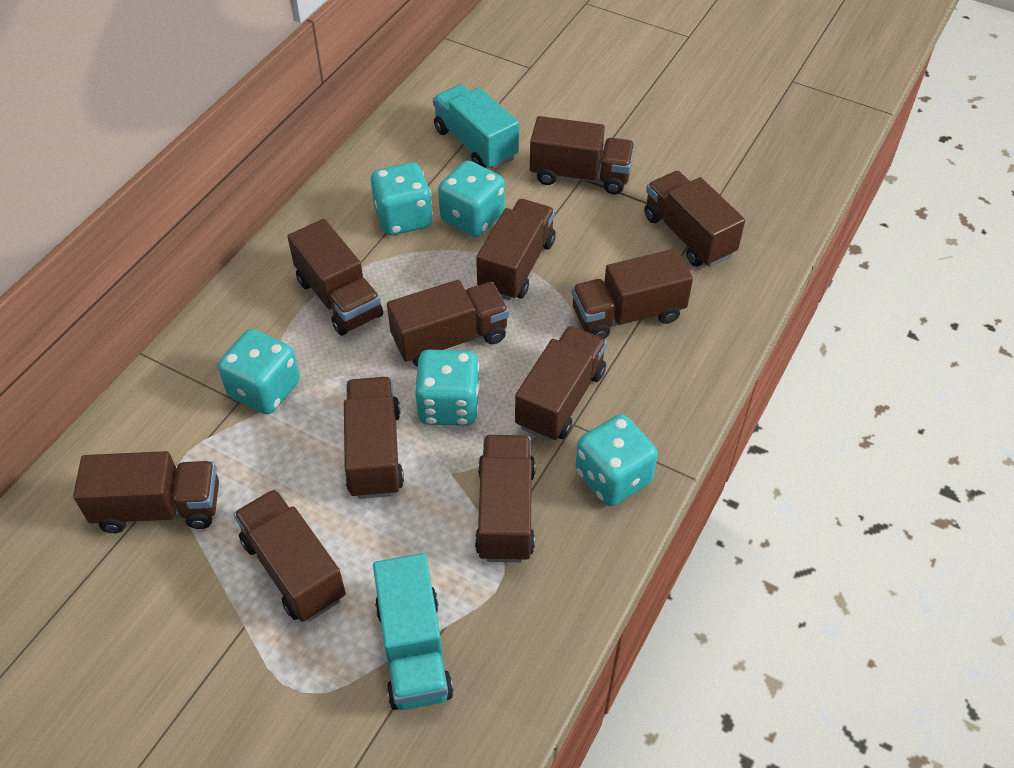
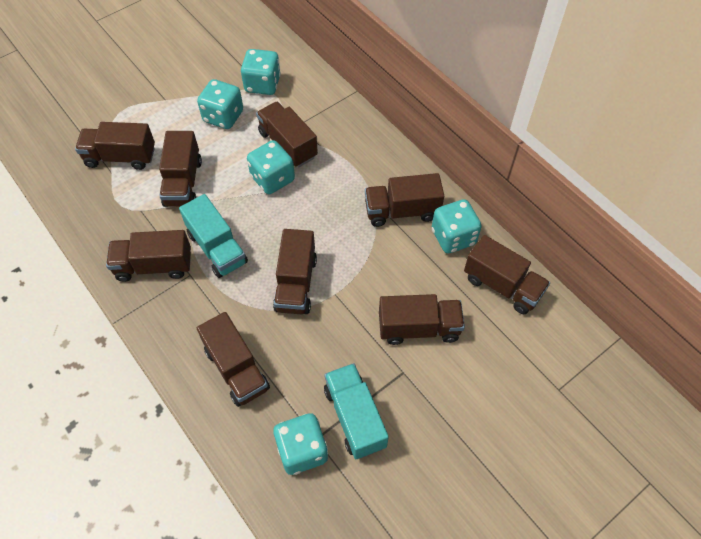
brown truck: [73,451,219,533] [234,489,346,622] [287,219,383,336] [344,377,404,499] [387,280,509,367] [475,435,535,562] [476,199,556,301] [515,326,607,441] [530,116,635,194] [571,249,693,339] [644,171,745,267] = 11 -> [75,122,155,170] [106,230,191,282] [159,131,202,207] [197,312,270,407] [256,101,318,167] [273,229,317,314] [365,173,444,227] [379,294,465,345] [464,235,550,314] = 9

